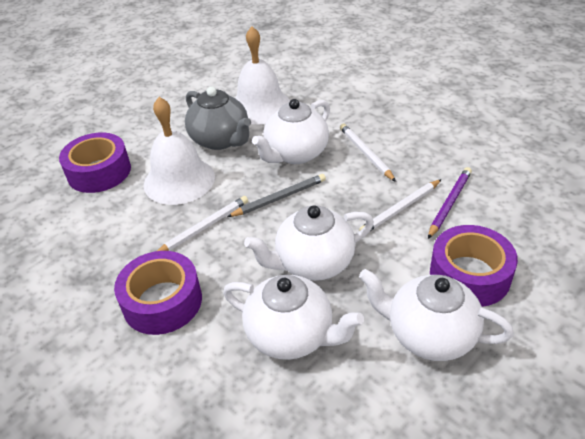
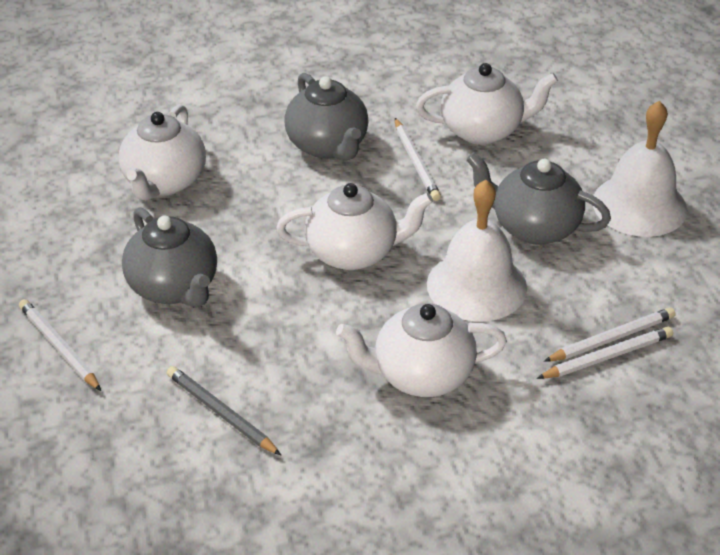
grey teapot: [185,86,251,150] = 1 -> [122,208,217,307] [284,73,369,160] [466,152,611,245] = 3
purple pencil: [428,167,472,239] = 1 -> none = 0
purple tape: [59,132,131,193] [114,251,202,335] [430,225,518,307] = 3 -> none = 0
white pencil: [157,196,248,251] [340,124,396,182] [359,179,442,231] = 3 -> [19,299,101,391] [395,118,441,201] [537,326,673,379] [544,307,676,362] = 4

